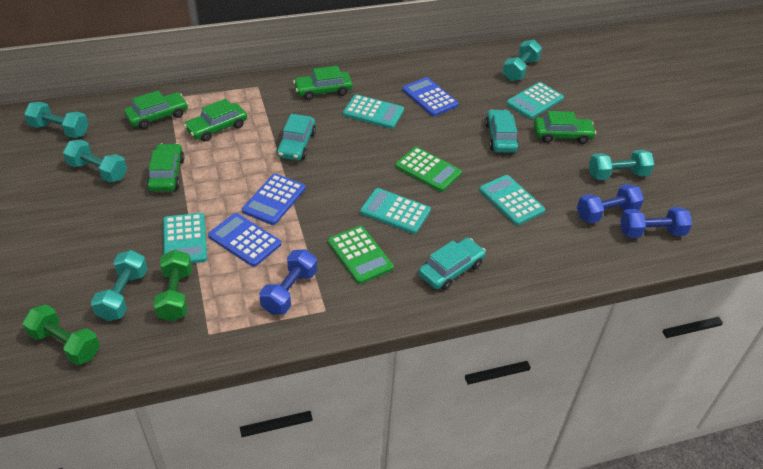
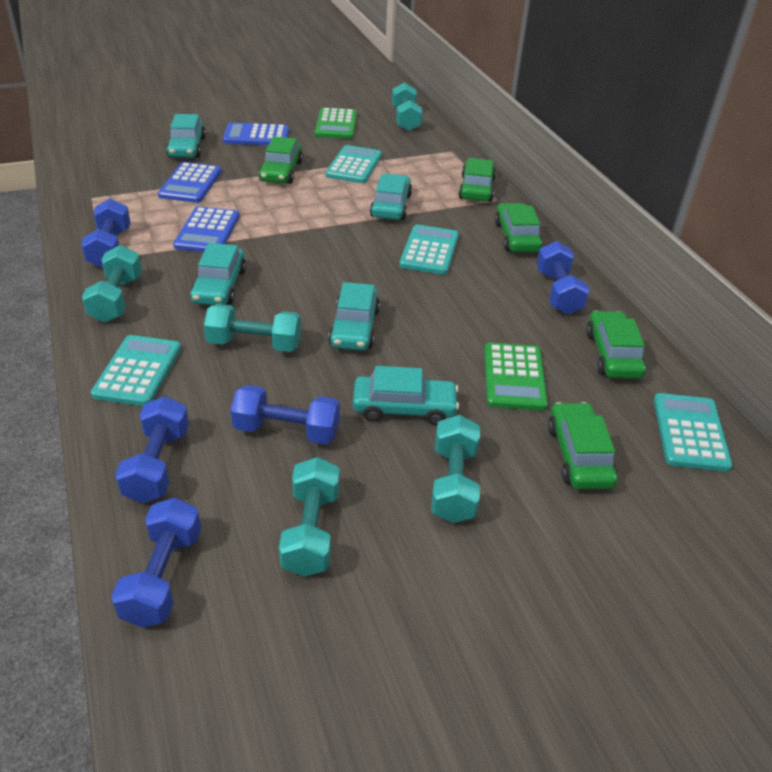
blue dumbbell: [259,249,317,315] [577,184,644,223] [620,207,692,238] = 3 -> [81,199,131,268] [111,498,201,628] [115,396,189,503] [231,385,340,444] [536,241,589,314] = 5
green dumbbell: [22,304,100,365] [153,250,192,321] = 2 -> none = 0
turquoise calculator: [163,213,207,264] [343,94,404,129] [360,188,431,234] [479,175,545,226] [506,82,564,119] = 5 -> [91,335,181,406] [326,145,382,183] [399,225,459,275] [654,393,732,472] = 4
turquoise car: [277,114,316,160] [418,238,486,290] [485,109,519,153] = 3 -> [166,114,206,158] [190,243,246,305] [328,282,380,351] [353,366,459,425] [370,173,412,220] = 5

